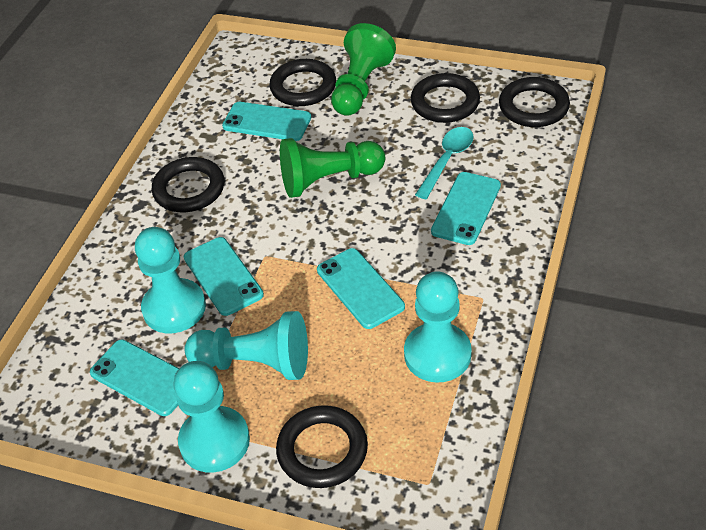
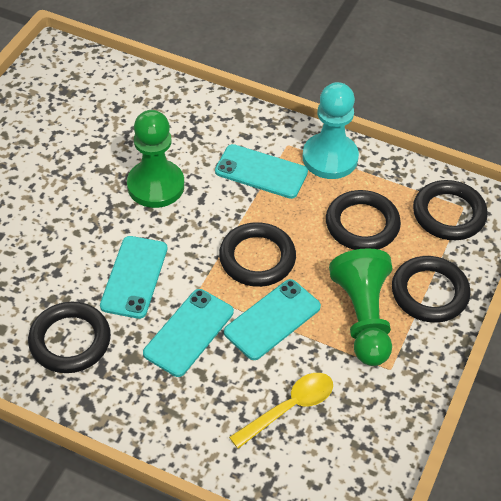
turquoise pawn: [135,227,206,333] [173,361,250,473] [184,311,308,380] [404,271,472,383] = 4 -> [303,82,359,179] = 1
turquoise phone: [90,340,179,416] [184,237,264,316] [222,102,311,141] [317,248,405,329] [431,172,501,245] = 5 -> [100,236,167,319] [143,289,234,377] [215,144,308,199] [224,279,321,360] = 4
turquoise spoon: [415,127,474,199] = 1 -> none = 0
yellow spoon: none = 0 -> [229,373,333,449] = 1

